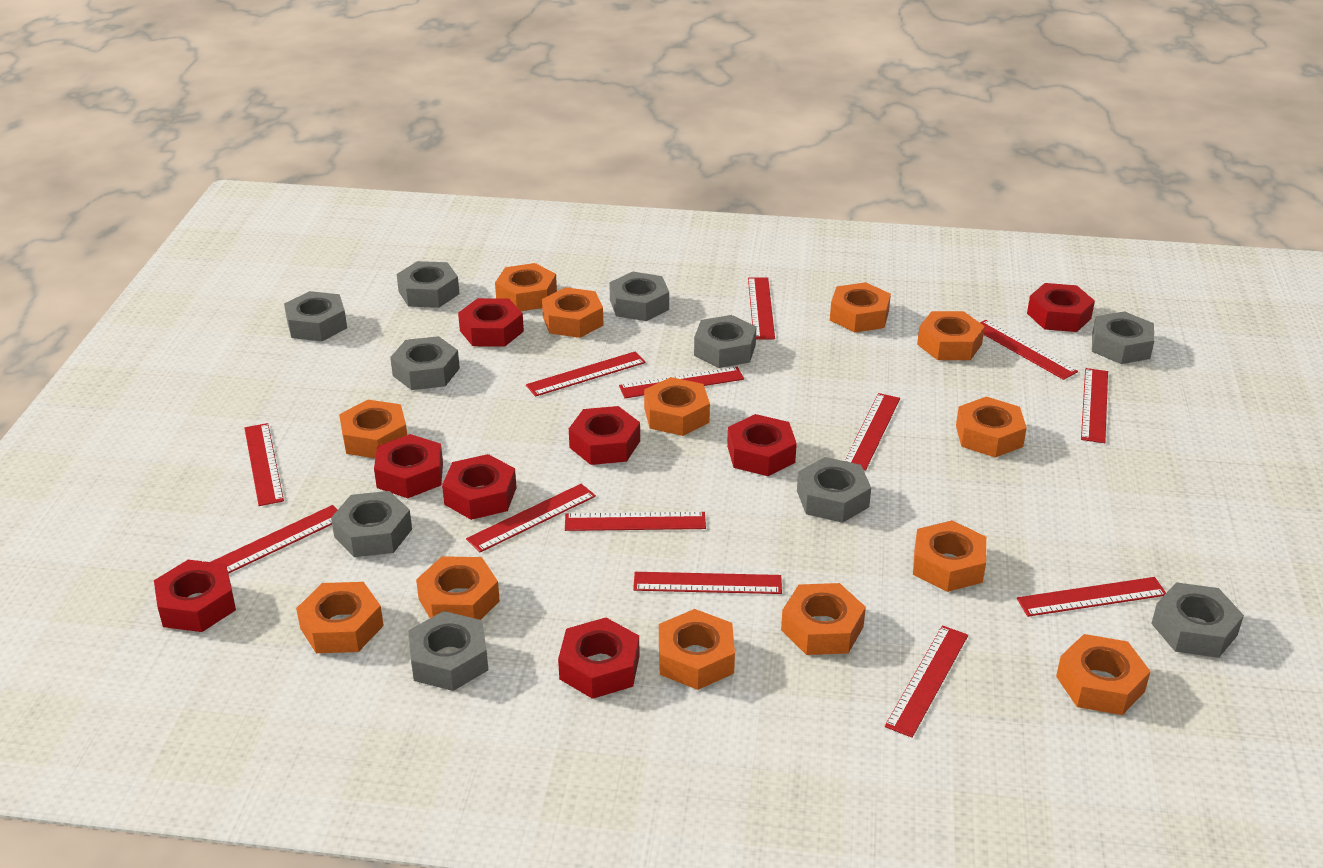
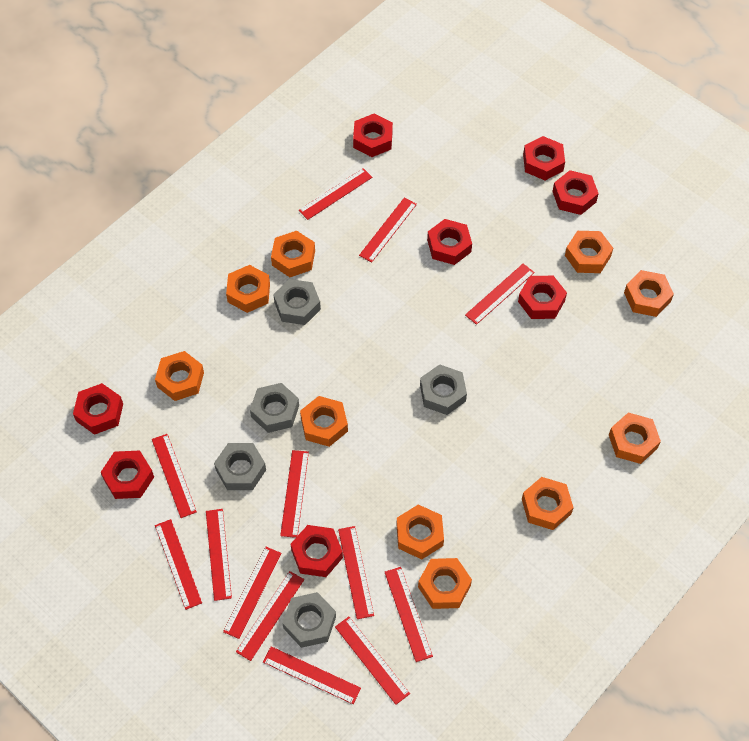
grey nut: [284,291,347,341] [331,491,412,557] [390,336,460,390] [397,261,459,308] [408,611,488,691] [609,272,669,321] [694,315,756,368] [797,457,871,523] [1092,311,1155,364] [1151,582,1244,658] = 10 -> [214,443,266,490] [250,383,299,433] [273,279,321,325] [282,592,336,648] [420,364,467,415] = 5
orange nut: [296,582,384,653] [339,400,407,458] [416,556,500,620] [495,263,557,311] [542,287,603,338] [644,377,710,436] [659,609,735,690] [781,583,866,655] [830,282,891,333] [913,520,986,592] [917,311,985,360] [956,397,1027,458] [1056,634,1151,715] = 13 -> [155,351,204,401] [226,265,270,313] [271,231,315,277] [300,396,348,447] [397,504,444,559] [418,558,472,609] [522,477,574,530] [565,231,613,273] [609,413,661,464] [624,270,674,317] = 10

